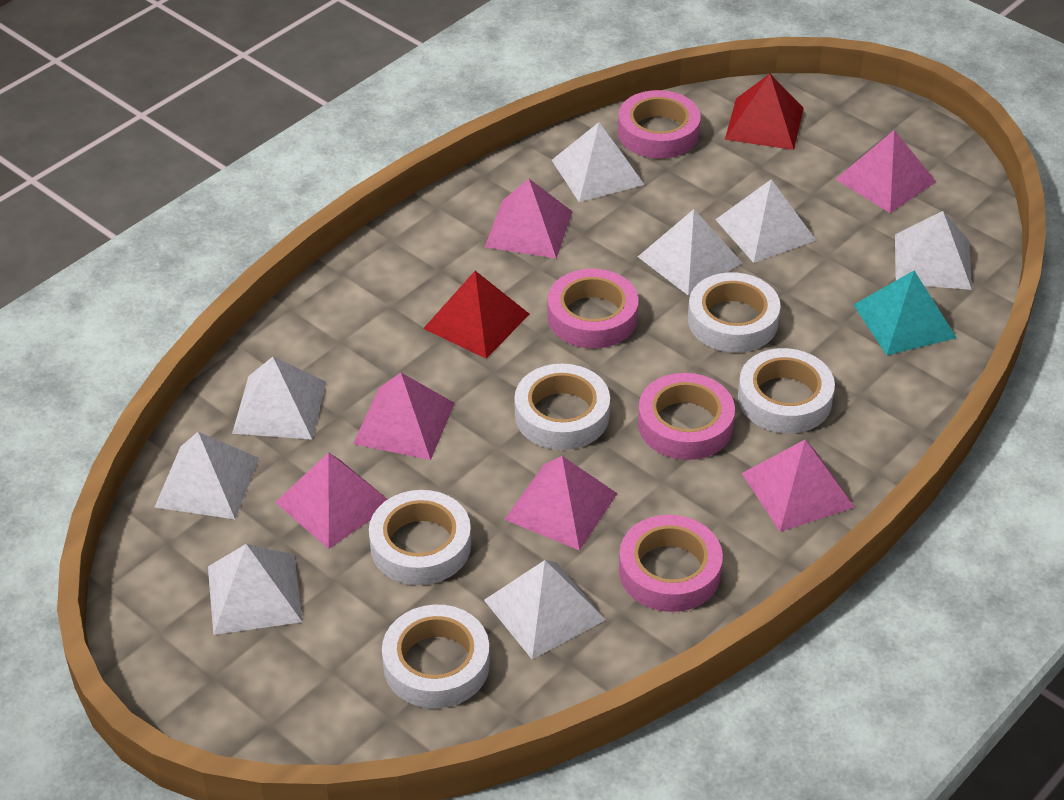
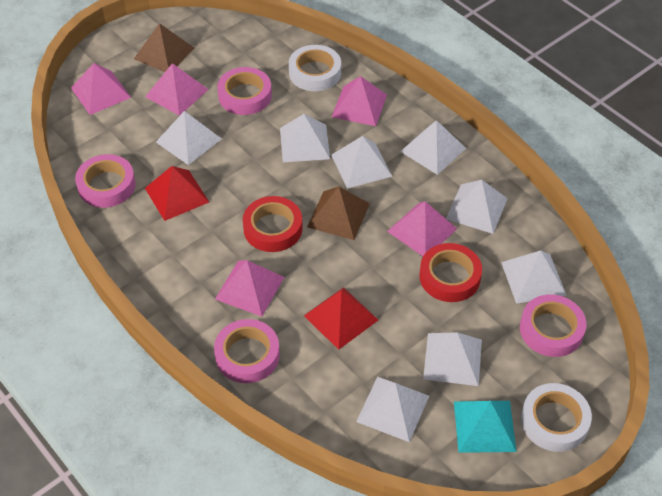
brown pyramid: none = 0 -> [134,23,194,72] [307,186,370,240] = 2
pink pyramid: [275,453,388,549] [353,373,455,460] [485,179,573,259] [504,456,618,551] [742,440,854,532] [836,130,936,213] = 6 -> [71,63,131,115] [145,63,209,116] [215,260,284,316] [332,76,387,126] [387,201,457,256] = 5
red tape: none = 0 -> [243,196,303,252] [419,243,482,302] = 2
white tape: [369,490,471,585] [382,605,490,708] [515,364,610,450] [688,272,781,353] [738,348,835,433] = 5 -> [289,45,341,91] [521,383,592,452] = 2

